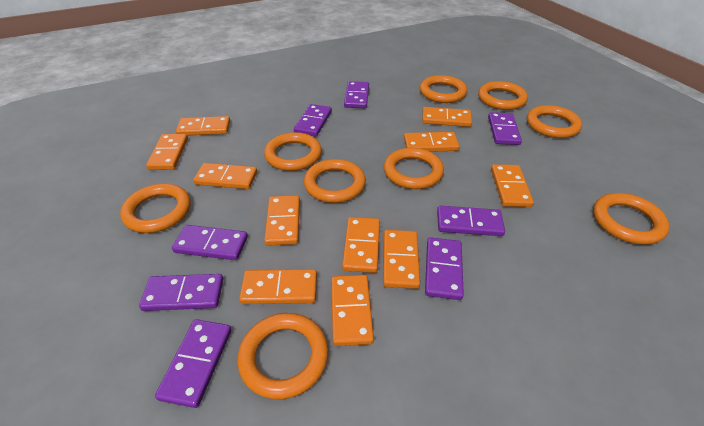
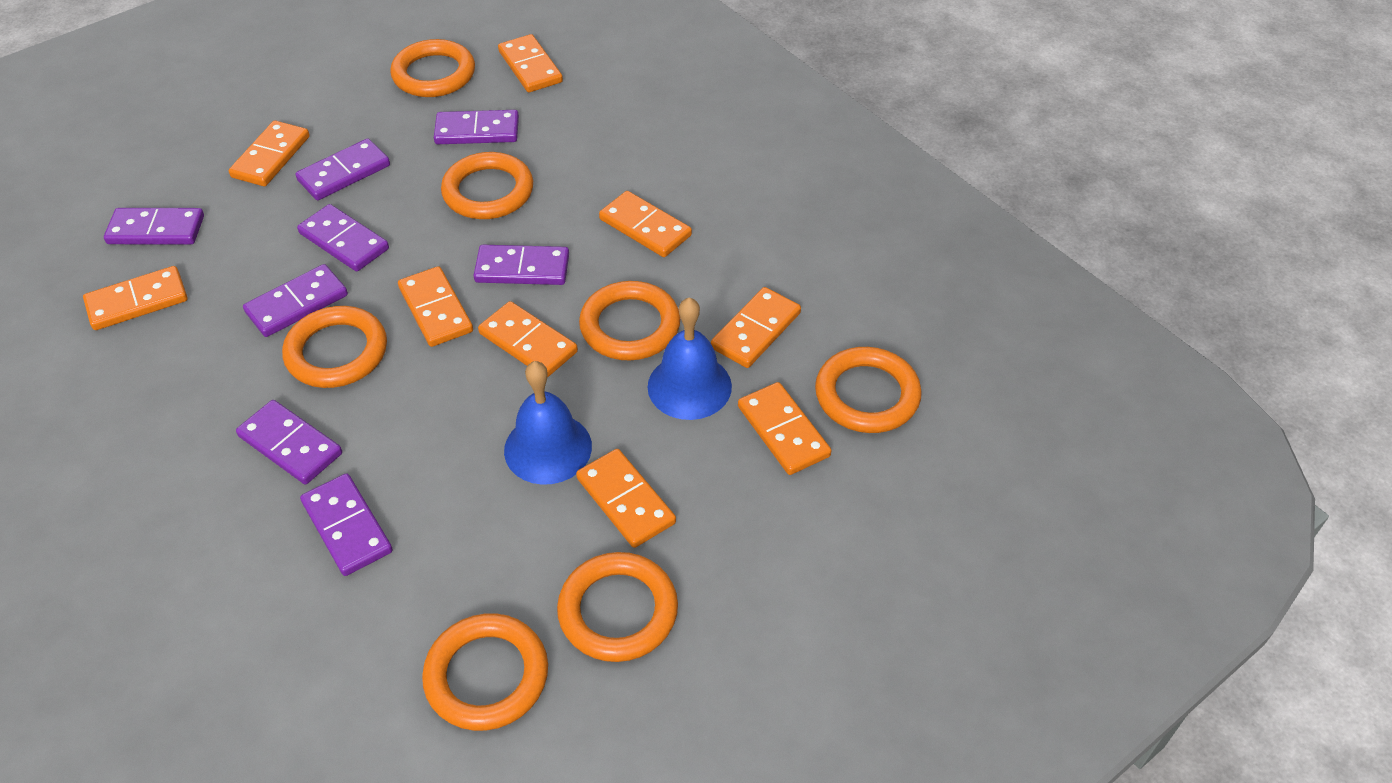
blue bell: none = 0 -> [504,361,592,485] [647,298,732,420] = 2
orange domino: [146,134,188,170] [176,116,230,136] [193,163,257,189] [239,269,317,304] [264,195,300,246] [331,275,374,346] [342,217,380,273] [383,230,420,289] [404,132,460,152] [422,107,472,127] [491,164,534,207] = 11 -> [83,266,188,330] [229,121,310,186] [398,266,473,347] [478,301,578,377] [498,34,563,92] [576,449,676,548] [599,191,692,257] [711,287,801,368] [738,382,832,475] = 9
orange ring: [120,184,191,233] [237,313,328,399] [264,132,322,171] [304,159,366,203] [384,148,444,189] [420,75,467,103] [478,81,528,110] [527,105,582,138] [593,193,669,245] = 9 -> [282,306,387,388] [390,39,475,97] [422,613,548,731] [441,152,533,219] [557,552,678,662] [579,281,680,361] [815,347,922,433] = 7

